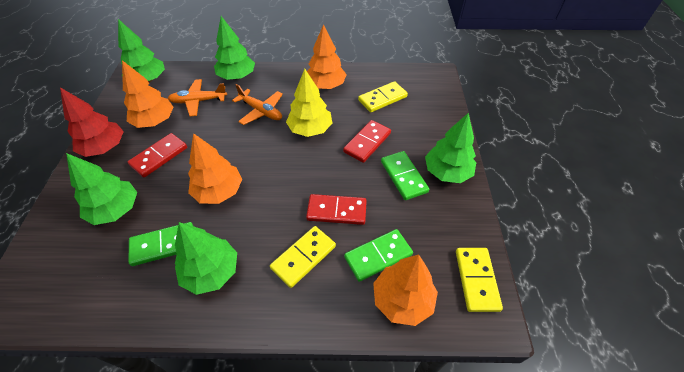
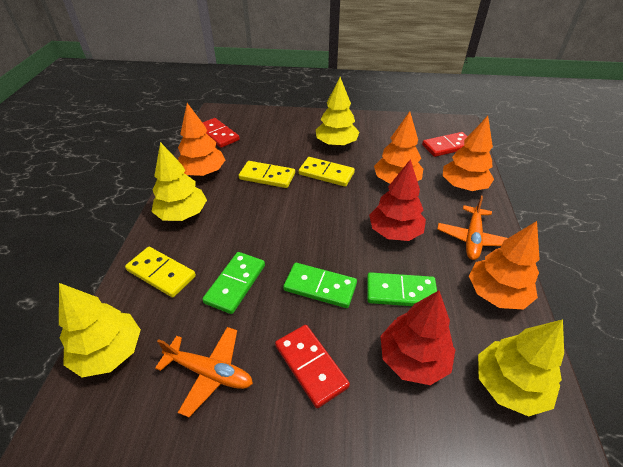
green tree: [66,153,137,225] [118,19,165,83] [175,222,237,295] [214,16,255,80] [425,113,476,183] = 5 -> none = 0
red tree: [60,87,124,157] = 1 -> [369,159,426,241] [380,290,455,385] = 2
yellow tree: [286,69,332,137] = 1 -> [59,283,141,377] [151,142,207,221] [316,77,359,147] [478,319,564,416] = 4

